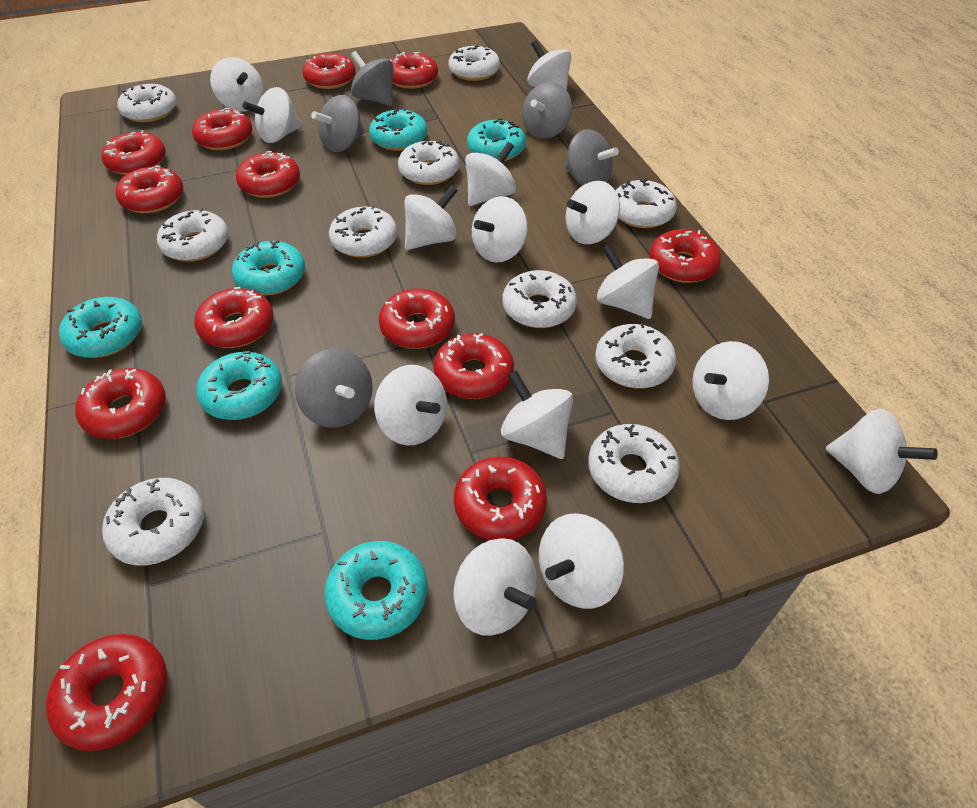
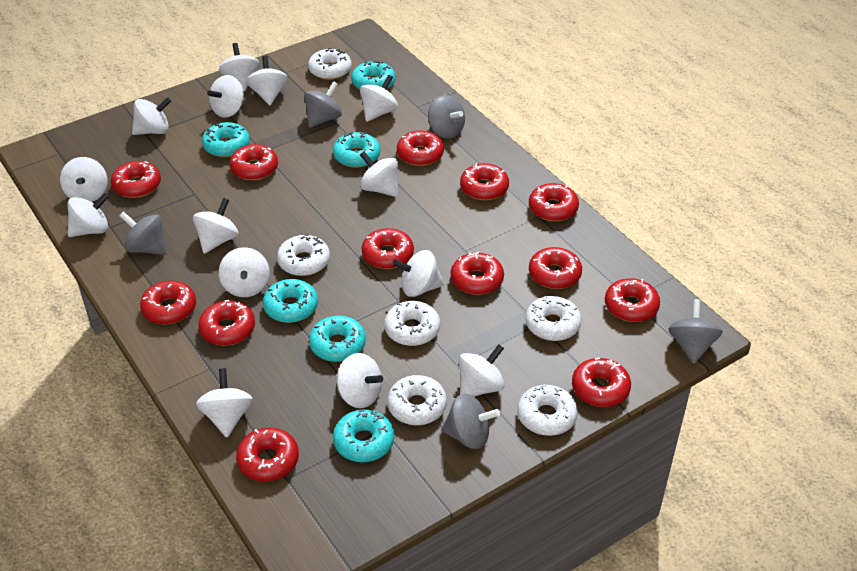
white donut: [102,478,204,566] [117,84,176,122] [157,208,229,262] [329,205,397,258] [398,139,459,185] [448,45,500,81] [503,270,577,328] [588,424,680,503] [595,323,676,388] [615,179,677,228] = 10 -> [277,234,330,276] [308,48,352,80] [384,301,440,346] [387,375,447,425] [517,384,578,436] [525,296,581,341] = 6

